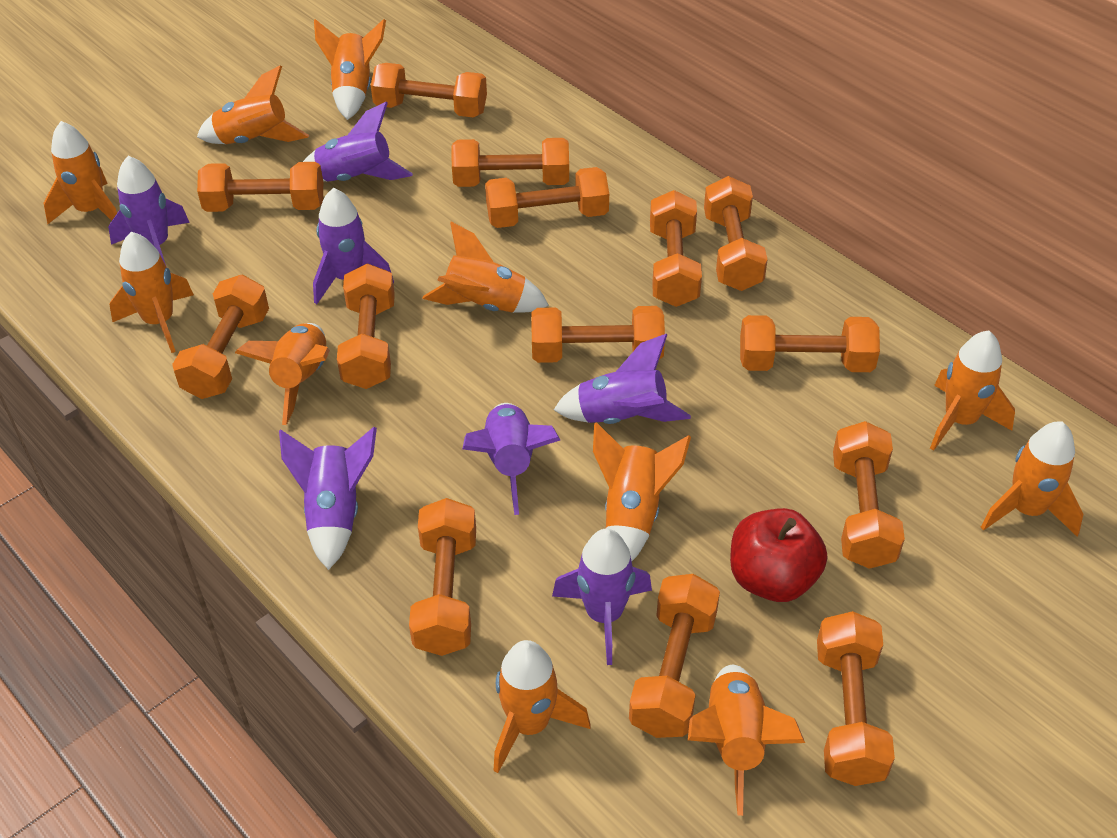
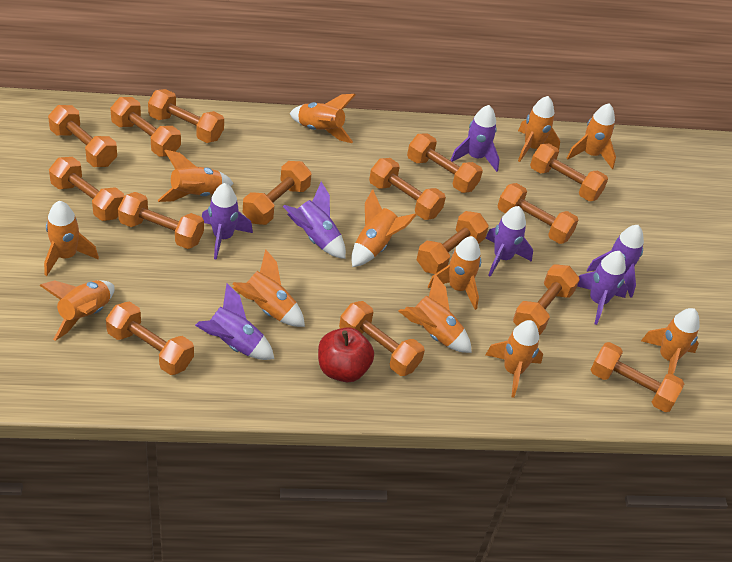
orange dumbbell: [172,274,269,399] [197,162,323,212] [337,263,395,389] [371,63,487,118] [409,498,476,656] [452,138,569,187] [485,167,609,228] [531,306,665,363] [629,574,720,738] [650,190,702,307] [704,176,768,291] [740,315,880,372] [817,611,895,786] [833,421,905,569] = 14 -> [48,105,117,167] [49,157,124,221] [106,302,194,375] [110,97,181,157] [118,192,204,249] [148,89,224,143] [243,161,312,225] [339,301,425,376] [369,158,446,220] [407,133,483,193] [417,211,489,274] [498,183,578,244] [513,264,580,335] [530,143,608,201] [591,342,684,412] = 15
orange rocket: [44,121,117,224] [109,232,194,353] [197,65,309,144] [235,323,330,425] [314,19,386,120] [422,222,549,313] [494,640,590,773] [593,422,691,561] [688,665,805,816] [930,331,1015,451] [981,422,1083,537] = 11 -> [39,280,115,341] [44,201,99,276] [158,149,234,202] [233,249,305,327] [289,94,355,143] [351,189,416,267] [399,274,472,353] [428,236,481,310] [485,320,543,398] [518,96,560,162] [567,103,616,169] [641,308,700,375] = 12

